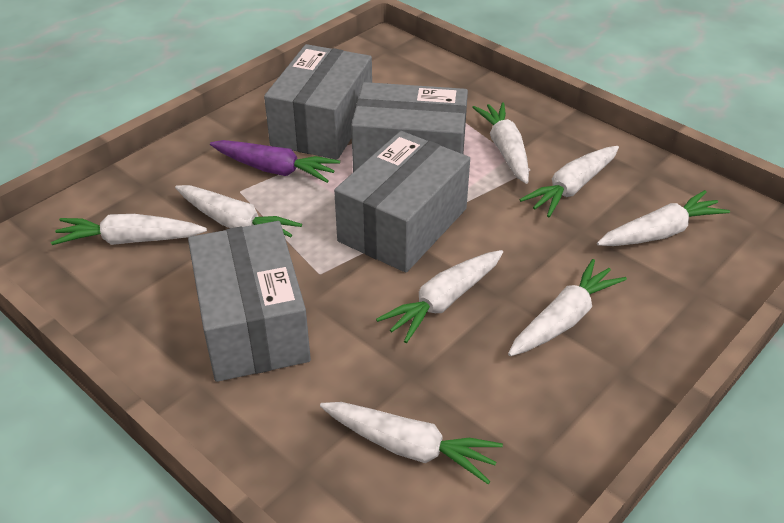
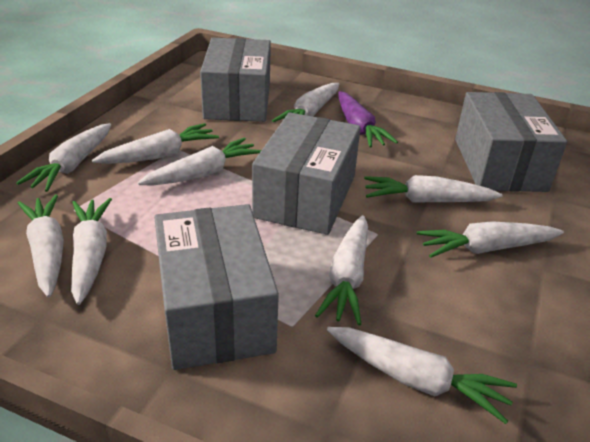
white carrot: [51,214,207,245] [175,185,302,237] [320,402,503,484] [376,250,503,343] [472,102,529,184] [508,259,627,356] [519,146,619,217] [597,190,730,246] = 8 -> [16,123,111,192] [18,195,64,298] [71,198,112,305] [92,123,219,164] [137,138,261,186] [272,83,339,122] [315,215,368,325] [327,327,517,424] [364,175,503,203] [417,221,564,258] = 10

